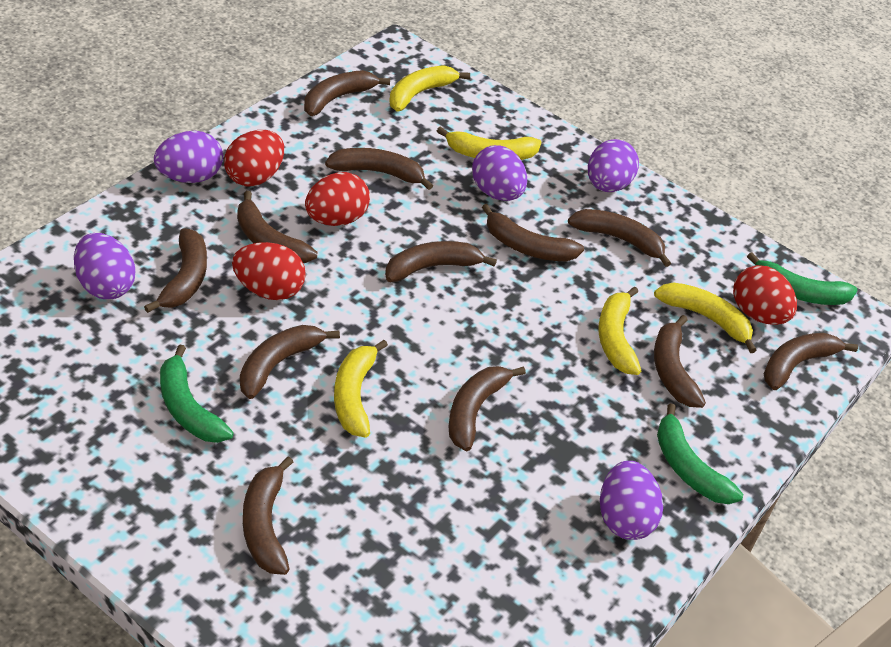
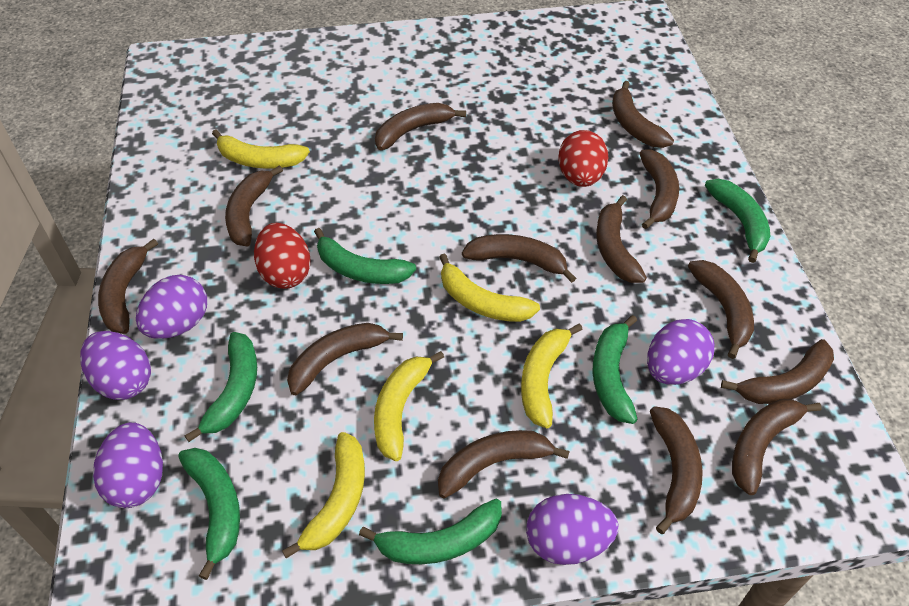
brown banana: [144,228,207,313] [237,191,317,263] [240,325,340,399] [243,456,293,575] [304,70,390,116] [325,148,433,190] [385,241,497,282] [449,366,526,451] [482,204,584,261] [568,209,671,267] [654,315,706,408] [764,333,858,390] = 12 -> [98,239,158,334] [225,165,283,246] [287,323,403,395] [375,103,466,150] [438,430,570,499] [462,234,576,283] [596,195,647,283] [612,81,674,148] [639,149,679,229] [650,406,703,534] [688,260,754,359] [721,339,834,404] [732,399,822,495] = 13
green banana: [160,345,234,443] [657,403,743,504] [747,252,857,305] = 3 -> [178,448,240,580] [185,332,257,442] [314,228,416,284] [359,499,502,564] [593,315,638,424] [705,179,771,263] = 6
red egg: [224,130,284,187] [232,242,306,300] [305,172,370,226] [733,265,797,325] = 4 -> [254,223,311,289] [559,130,608,187] = 2

